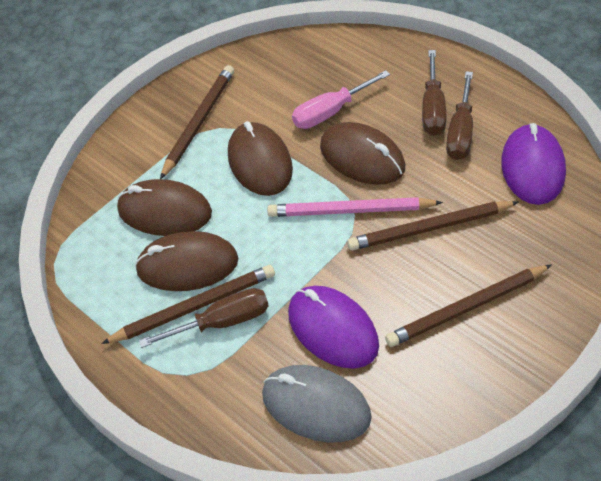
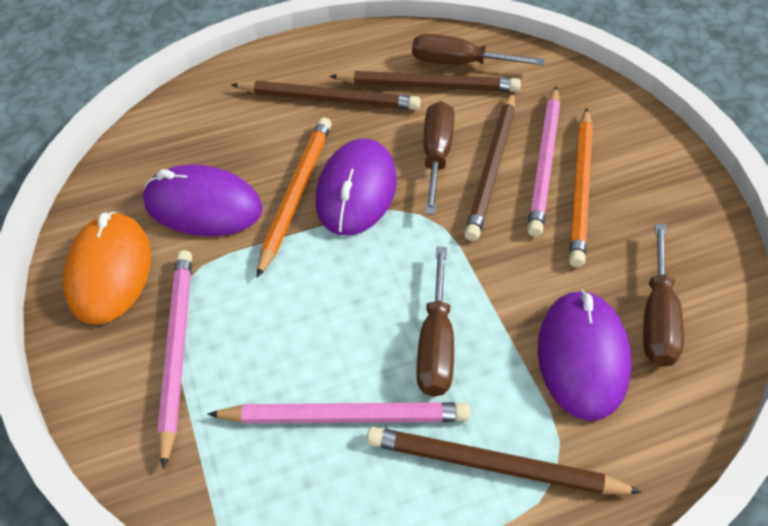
brown mouse: [117,179,212,236] [135,231,238,291] [228,121,293,196] [320,122,405,185] = 4 -> none = 0
brown screwdriver: [139,288,269,348] [422,50,446,136] [446,71,473,160] = 3 -> [412,34,545,66] [416,247,454,397] [424,101,454,215] [643,223,684,367] = 4
grey mouse: [262,365,372,443] = 1 -> none = 0
orange mouse: none = 0 -> [63,212,151,325] = 1
orange pencil: none = 0 -> [257,117,331,278] [569,108,593,267] = 2
pink pencil: [267,197,443,217] = 1 -> [157,250,192,470] [207,402,471,424] [527,87,560,237] = 3
pink screwdriver: [292,70,390,129] = 1 -> none = 0
purple mouse: [288,286,379,369] [501,123,566,205] = 2 -> [143,165,263,236] [316,139,397,235] [538,289,632,421] = 3

